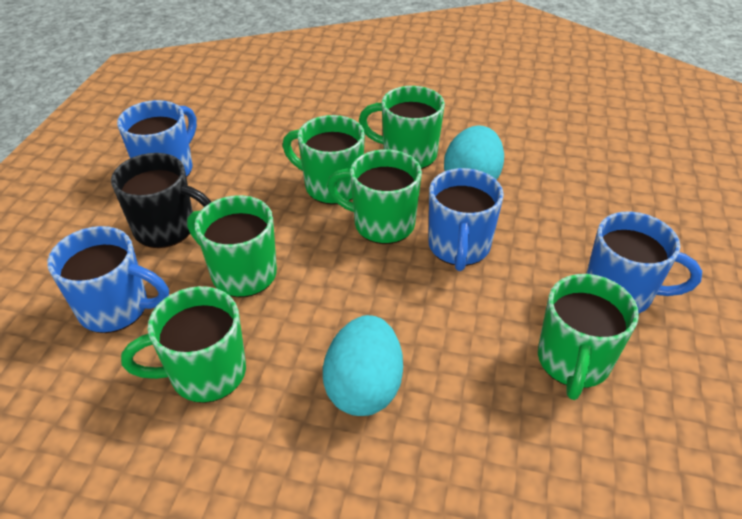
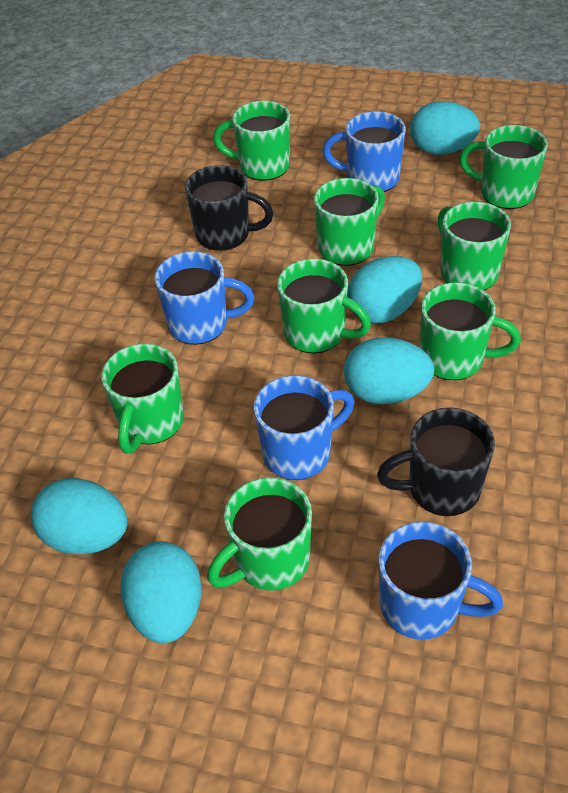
black mug: [111,153,211,248] = 1 -> [185,165,274,251] [377,408,495,516] = 2
green mug: [121,286,246,403] [187,195,277,298] [283,115,365,205] [327,149,422,244] [359,86,445,169] [538,274,639,400] = 6 -> [101,344,184,453] [207,477,312,591] [213,101,290,181] [277,259,371,353] [314,178,385,266] [420,282,521,380] [438,202,511,290] [459,125,548,209] = 8
turquoise egg: [323,315,403,416] [444,125,504,180] = 2 -> [31,478,127,554] [120,541,202,643] [344,337,434,404] [347,256,422,323] [410,101,480,155] = 5

